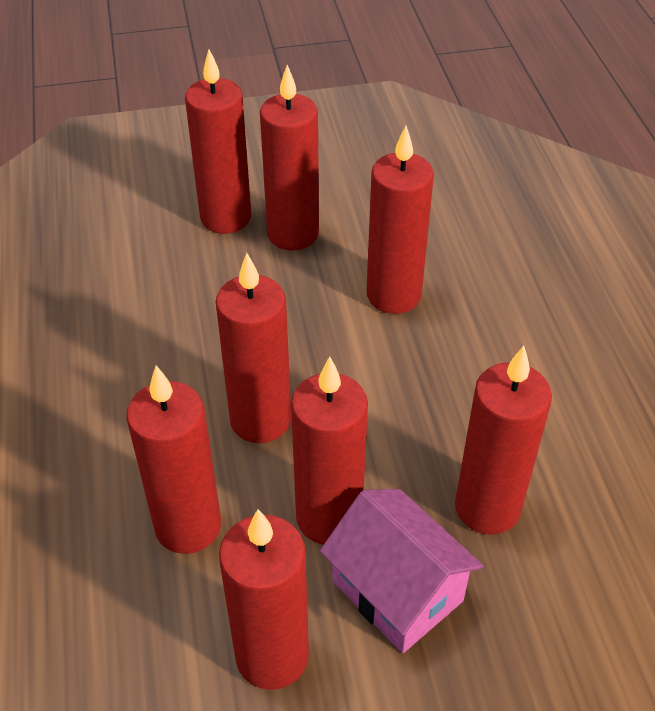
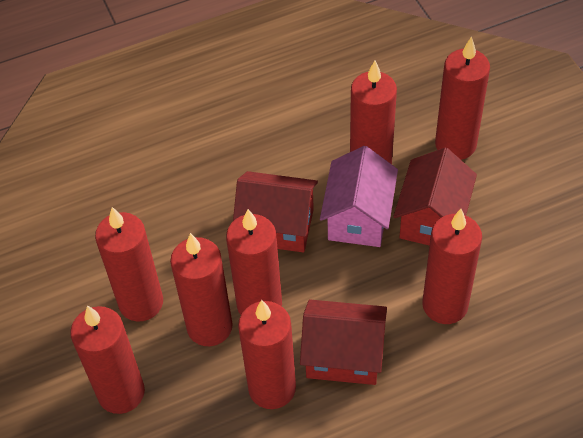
red house: none = 0 -> [233,171,318,252] [300,300,387,385] [393,148,477,246] = 3

